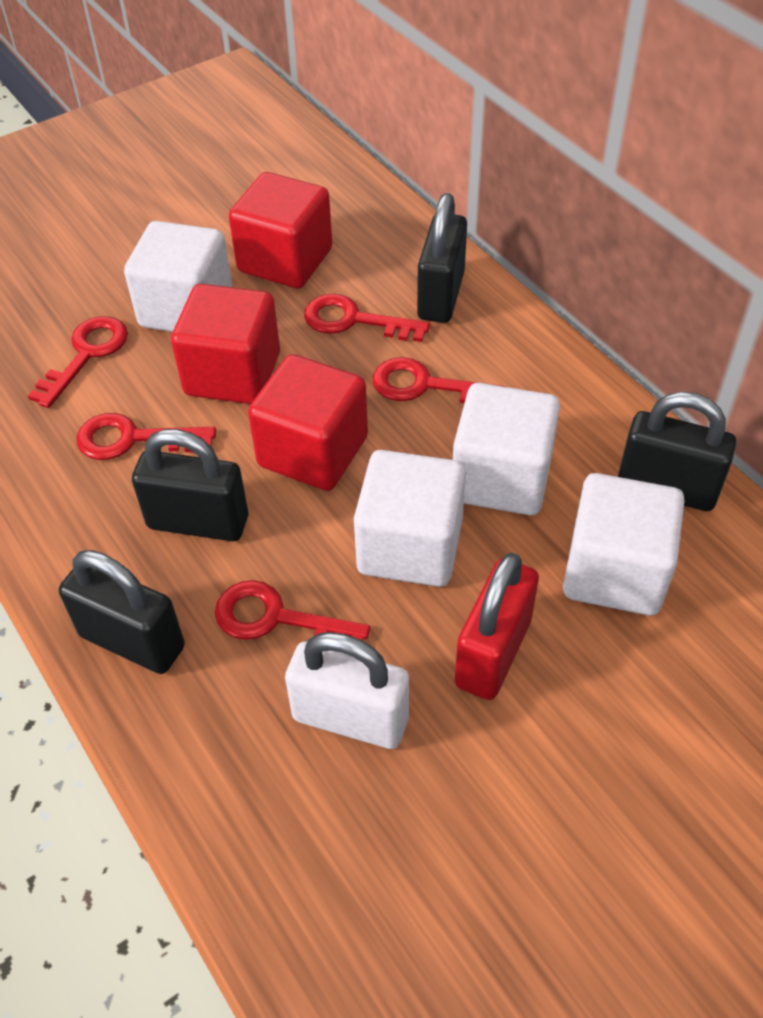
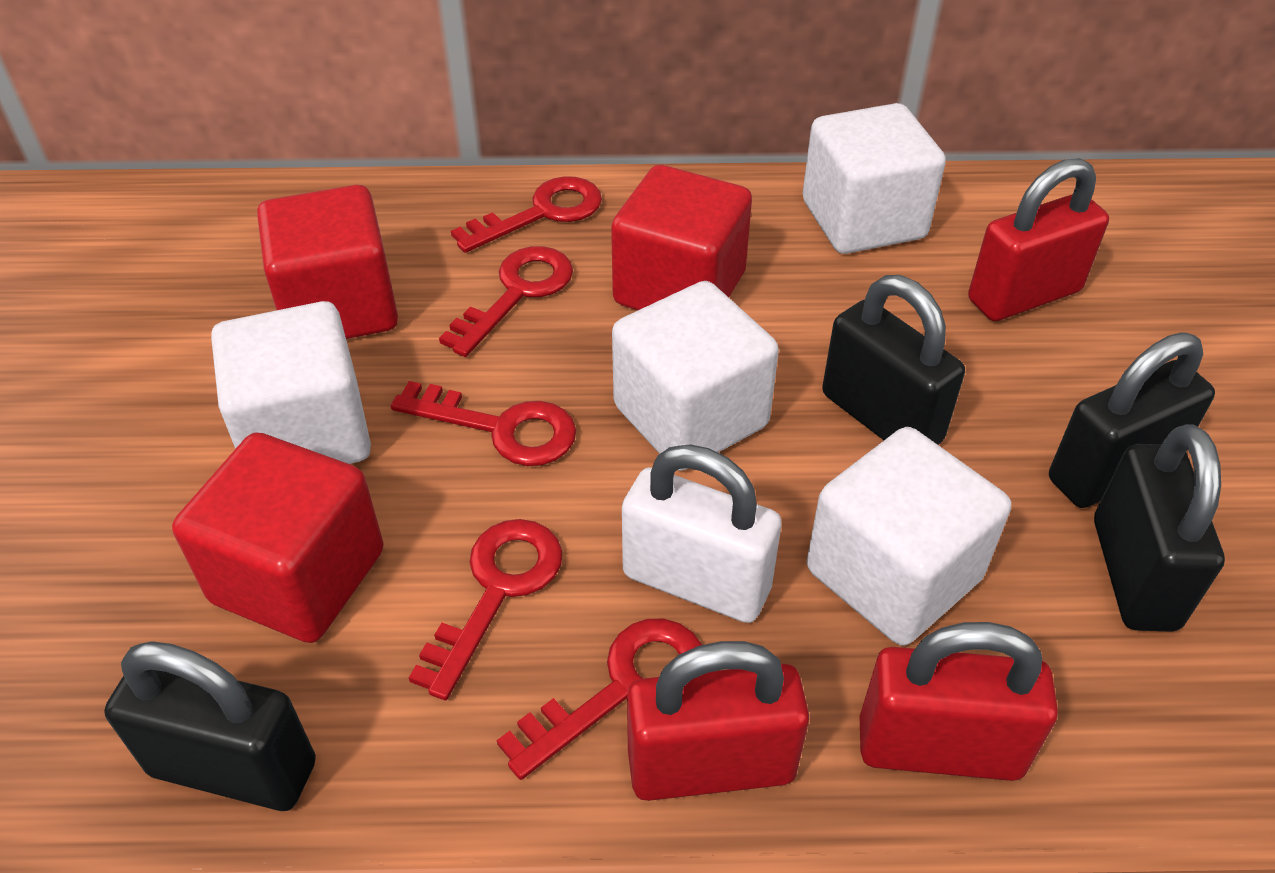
red padlock: [455,553,539,700] = 1 -> [627,641,809,801] [860,622,1058,781] [968,158,1109,321] = 3

